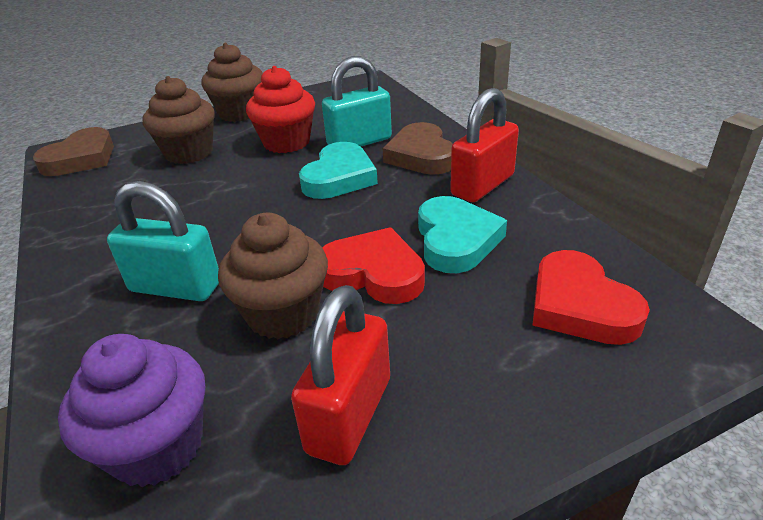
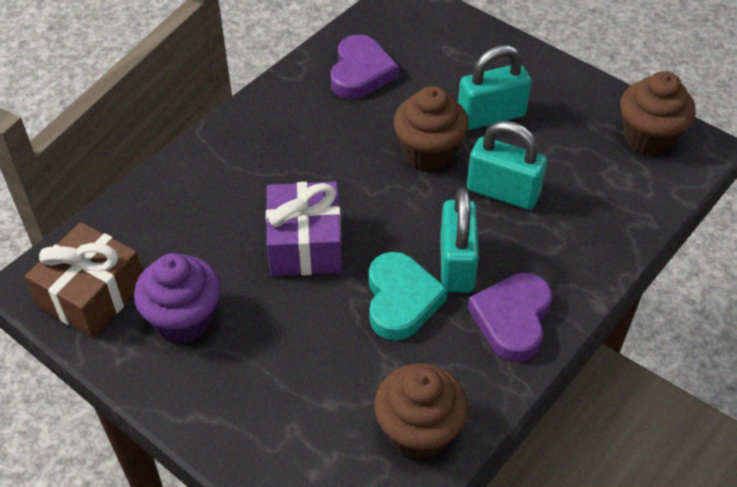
brown gift: none = 0 -> [25,222,142,338] = 1
brown heart: [33,127,114,176] [383,122,453,175] = 2 -> none = 0
purple gift: none = 0 -> [266,182,342,276] = 1
purple heart: none = 0 -> [331,35,399,99] [468,273,552,362] = 2
red cupcake: [246,66,315,153] = 1 -> none = 0
red heart: [322,227,425,304] [532,250,650,345] = 2 -> none = 0
red padlock: [291,285,390,465] [450,88,519,202] = 2 -> none = 0
turquoise heart: [299,142,378,199] [418,196,507,273] = 2 -> [369,252,448,341] = 1
turquoise padlock: [107,181,219,301] [322,56,392,147] = 2 -> [440,188,479,293] [458,45,531,130] [467,121,547,210] = 3

